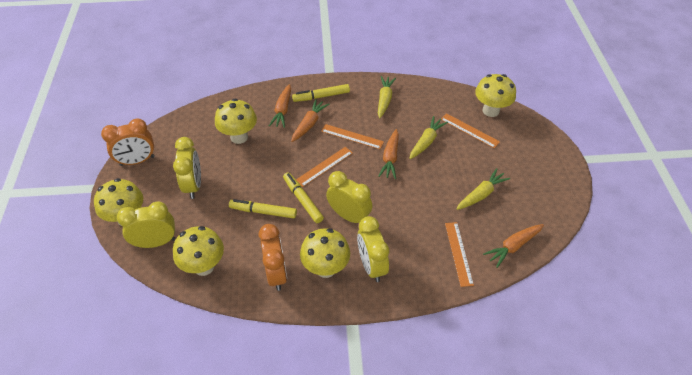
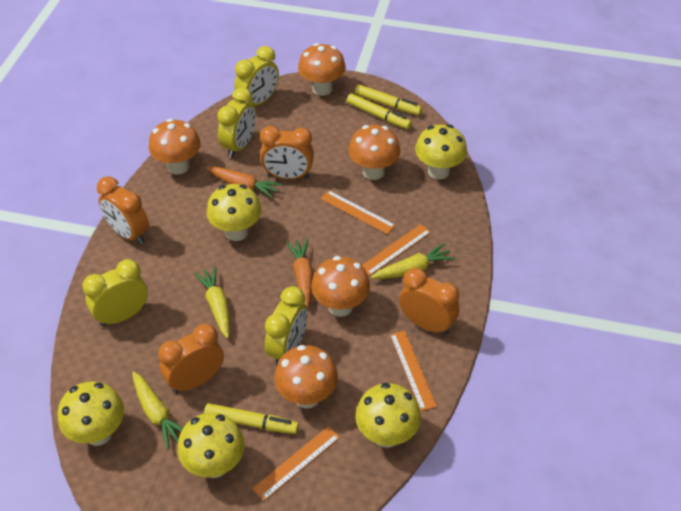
orange carrot: [269,84,291,128] [291,99,330,142] [378,129,399,179] [483,224,544,268] = 4 -> [206,166,282,198] [286,239,313,309] = 2
orange clock: [101,118,155,166] [259,224,287,291] = 2 -> [97,176,149,244] [158,324,224,393] [260,126,314,180] [399,268,460,335] = 4
orange mushroom: none = 0 -> [149,119,201,175] [274,345,338,409] [298,43,346,96] [311,256,370,317] [348,125,400,180] = 5

